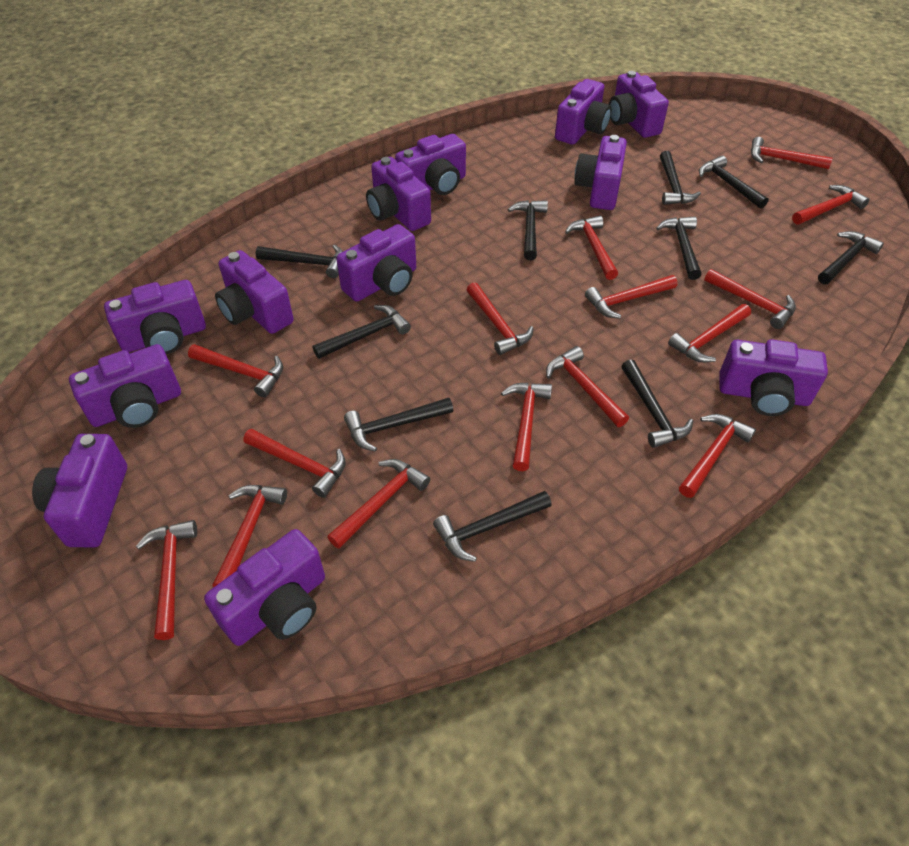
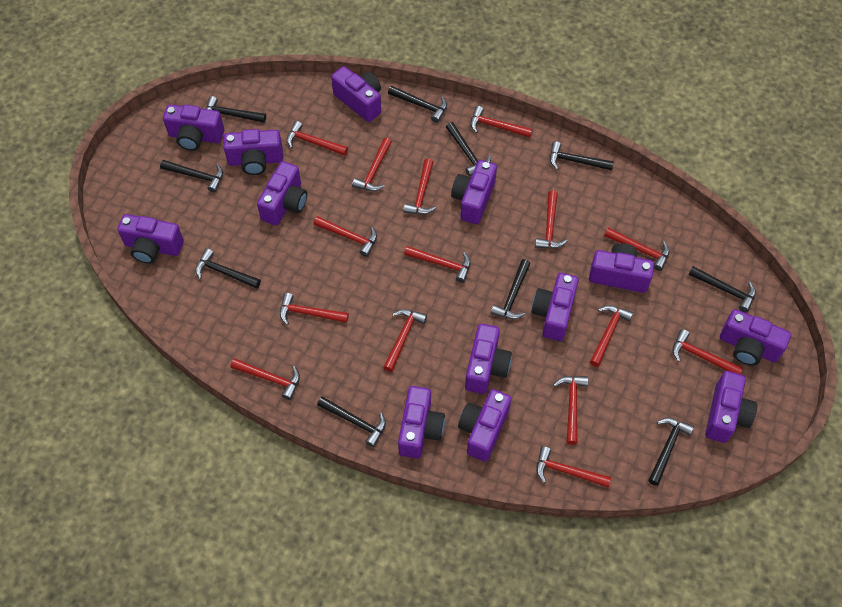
purple camera: [32,434,127,548] [69,344,181,428] [104,280,206,354] [204,529,325,646] [215,250,294,334] [336,224,416,302] [366,157,431,231] [395,134,466,195] [555,79,611,145] [575,135,627,210] [609,71,669,138] [719,339,828,416] = 12 -> [117,214,184,264] [163,104,224,151] [223,129,283,175] [257,161,307,226] [331,66,381,122] [398,386,445,458] [451,160,497,224] [458,389,511,462] [465,324,512,394] [531,273,579,341] [589,243,654,293] [705,371,757,443] [720,309,791,366] = 13

